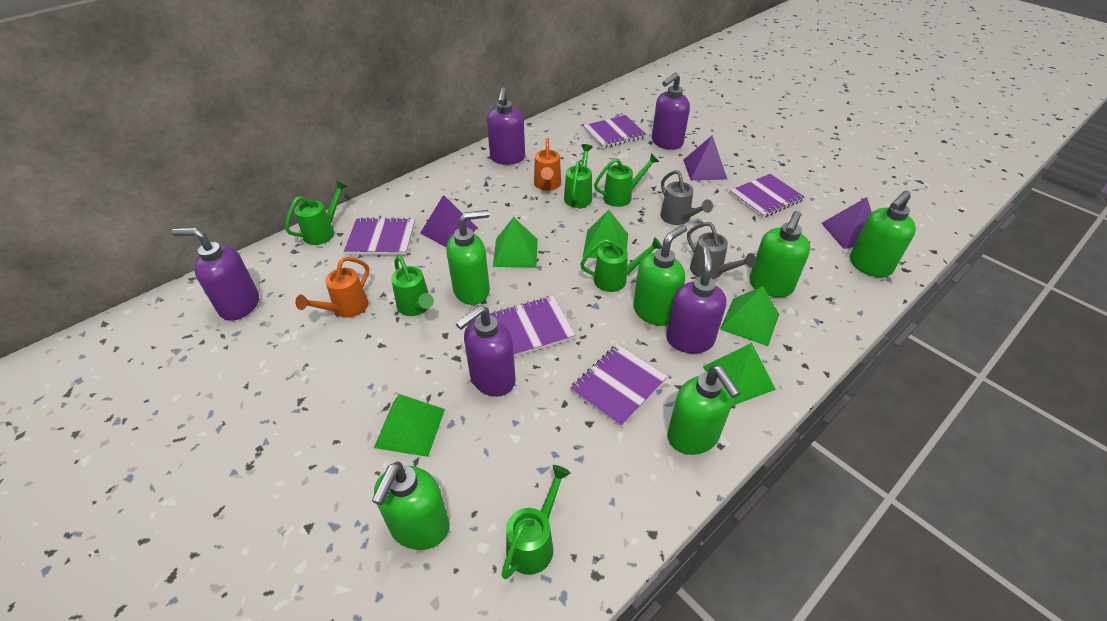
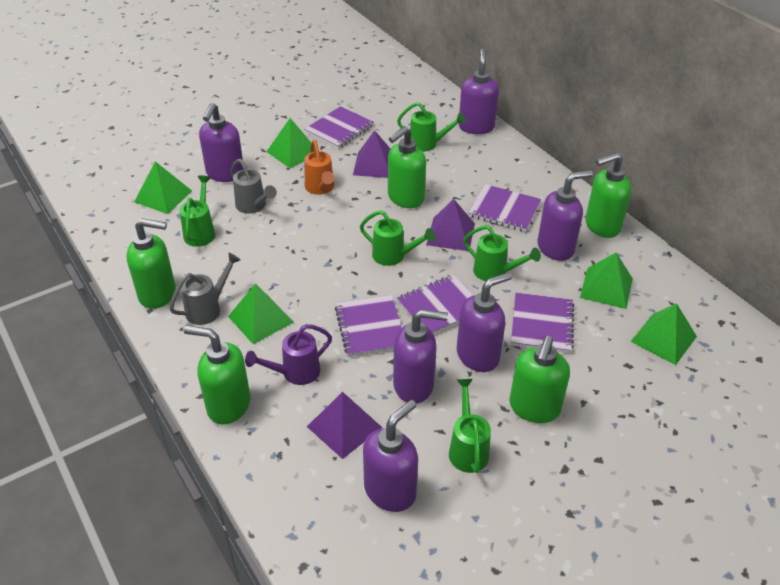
green soap dispenser: [372,462,450,550] [446,210,490,305] [633,225,687,326] [667,365,740,455] [749,211,810,297] [850,190,916,278] = 6 -> [127,218,176,309] [184,326,250,425] [388,126,426,208] [509,336,570,423] [585,152,632,238] = 5
green watering can: [285,180,348,245] [391,255,434,316] [501,465,571,579] [564,144,593,208] [580,237,662,292] [594,153,659,207] = 6 -> [179,175,215,247] [360,210,435,266] [397,102,466,152] [449,379,491,473] [463,225,541,281] = 5
orange watering can: [295,257,369,318] [534,138,561,191] = 2 -> [304,140,334,195] = 1
purple soap dispenser: [172,228,259,321] [456,305,516,397] [487,88,525,165] [652,73,690,150] [666,247,726,354] = 5 -> [199,103,244,182] [363,400,418,512] [393,309,448,404] [457,272,512,372] [459,49,499,134] [537,170,593,261] = 6
purple watering can: none = 0 -> [245,324,332,385] = 1

